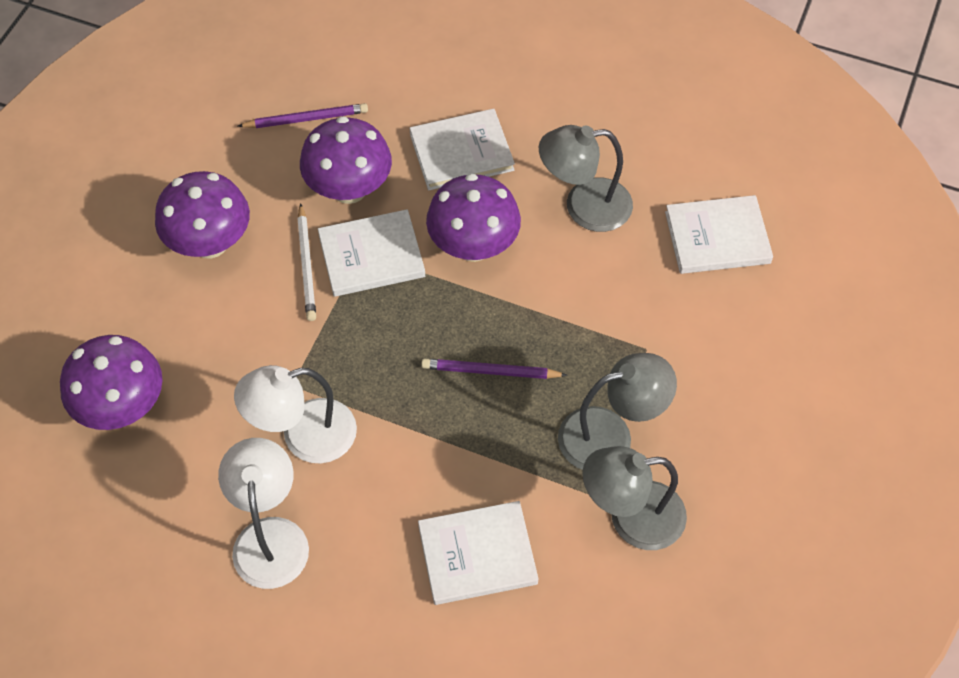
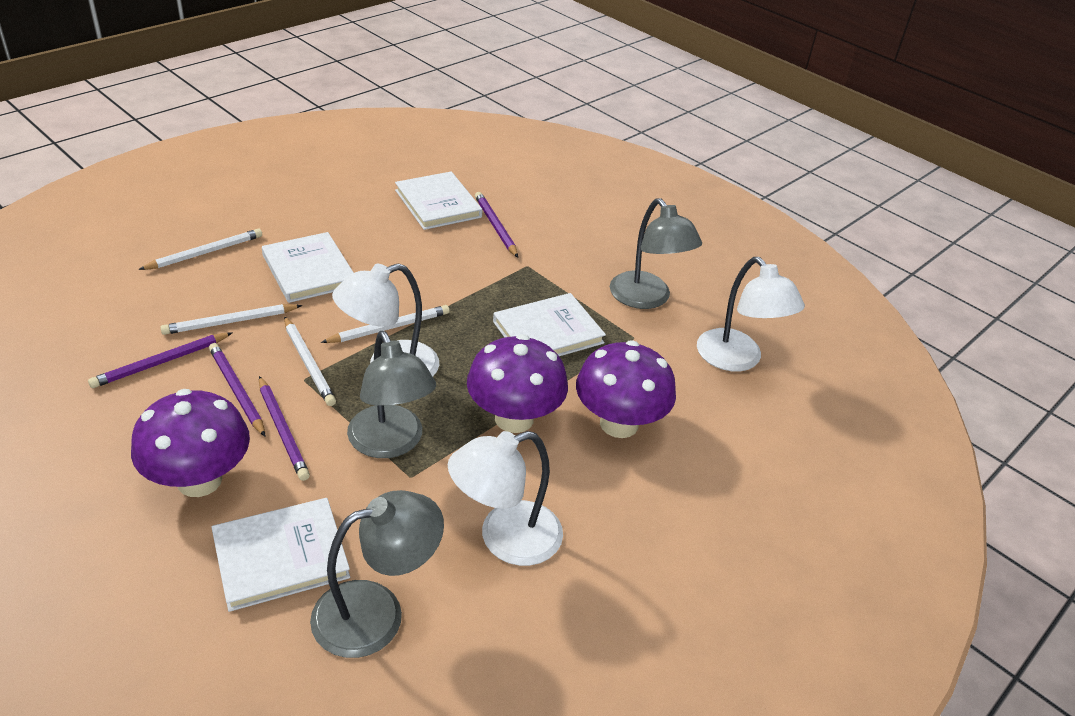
purple mushroom: [60,335,163,430] [155,171,250,258] [300,116,392,204] [426,174,521,262] = 4 -> [131,389,250,497] [467,334,568,433] [576,340,676,438] = 3
purple pencil: [238,103,368,128] [421,358,567,379] = 2 -> [88,333,232,388] [209,343,265,437] [259,376,310,481] [475,192,518,258] = 4
white lamp: [218,438,309,589] [234,365,357,463] = 2 -> [332,264,439,376] [448,431,563,566] [697,257,805,371] = 3
white pencil: [297,203,316,321] = 1 -> [138,229,262,270] [160,304,302,335] [284,316,336,406] [321,305,450,343] = 4

